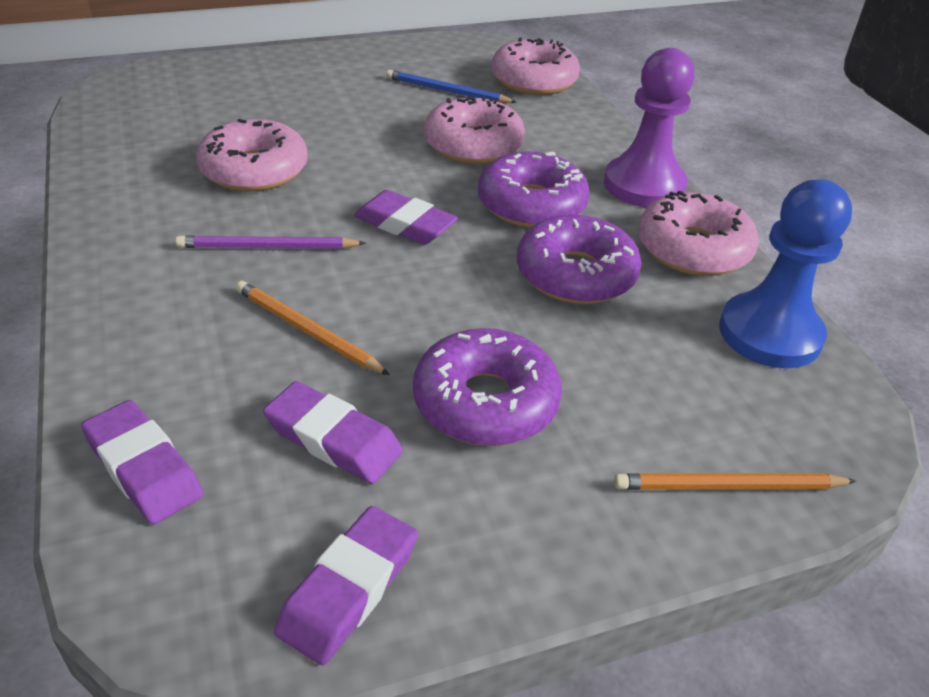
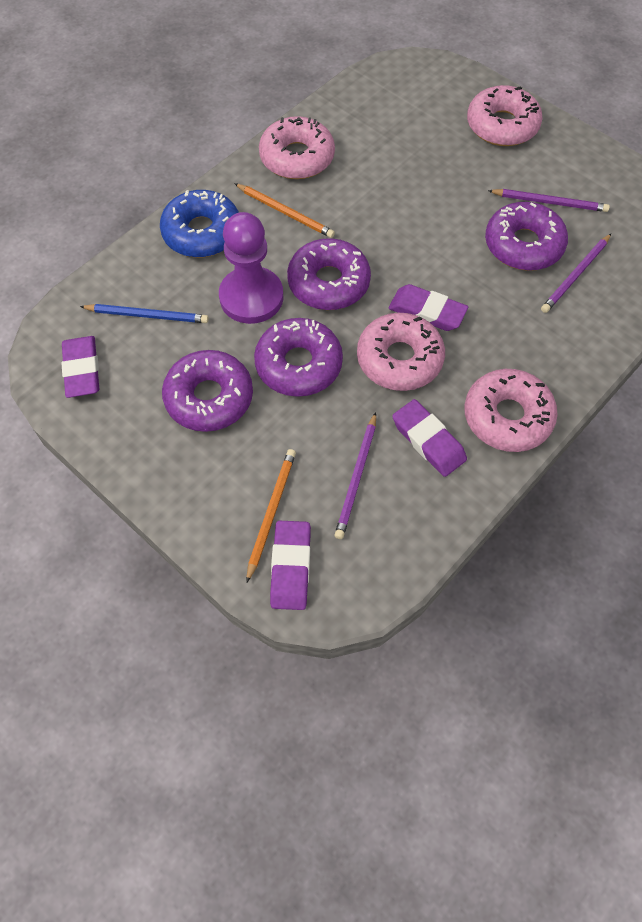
blue donut: none = 0 -> [160,190,239,258] = 1
blue pawn: [719,179,852,368] = 1 -> none = 0
purple donut: [413,328,562,446] [478,152,590,228] [517,215,642,304] = 3 -> [162,350,253,432] [254,318,343,397] [287,238,371,310] [485,202,568,271] = 4
purple pencil: [175,235,366,249] = 1 -> [334,412,376,539] [488,189,610,212] [541,234,611,313] = 3

